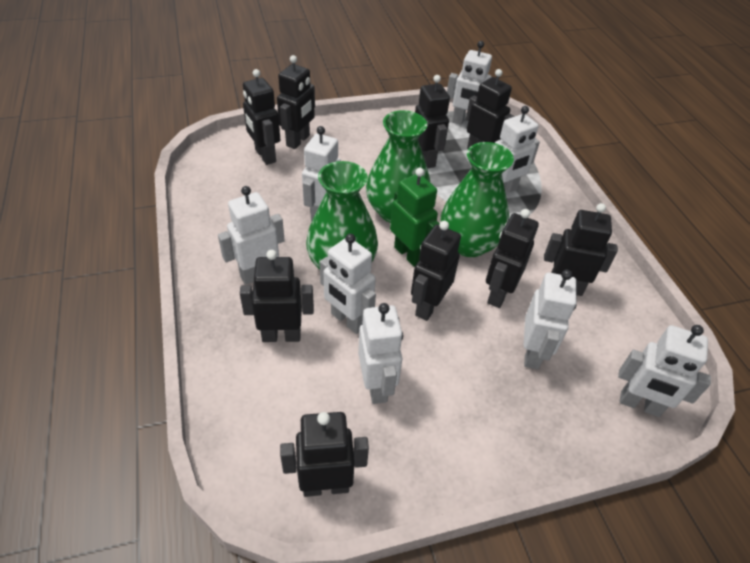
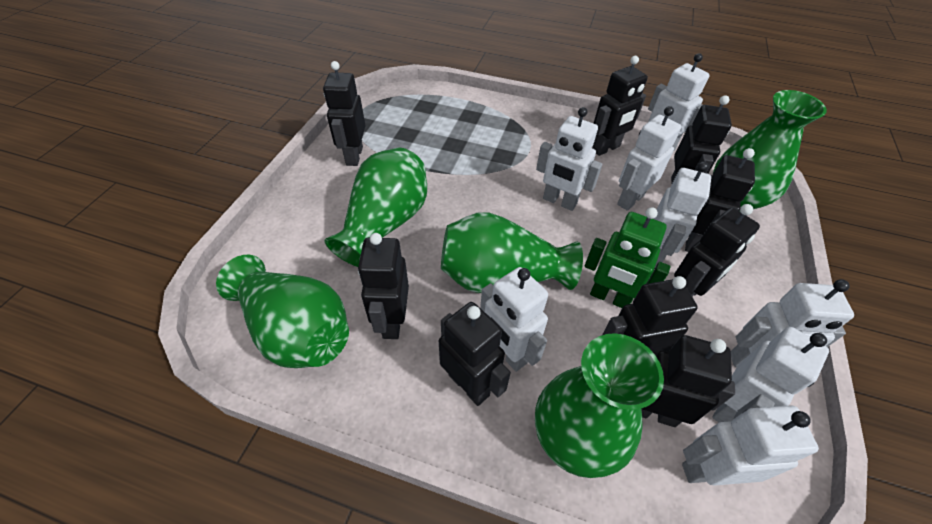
green vase: [306,161,378,270] [366,110,430,223] [441,142,514,257] = 3 -> [216,255,349,368] [324,147,427,267] [441,212,583,293] [535,333,664,478] [713,90,827,209] = 5

